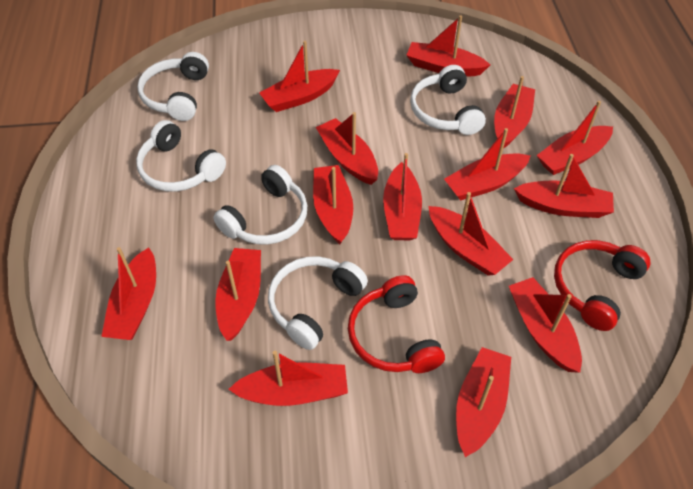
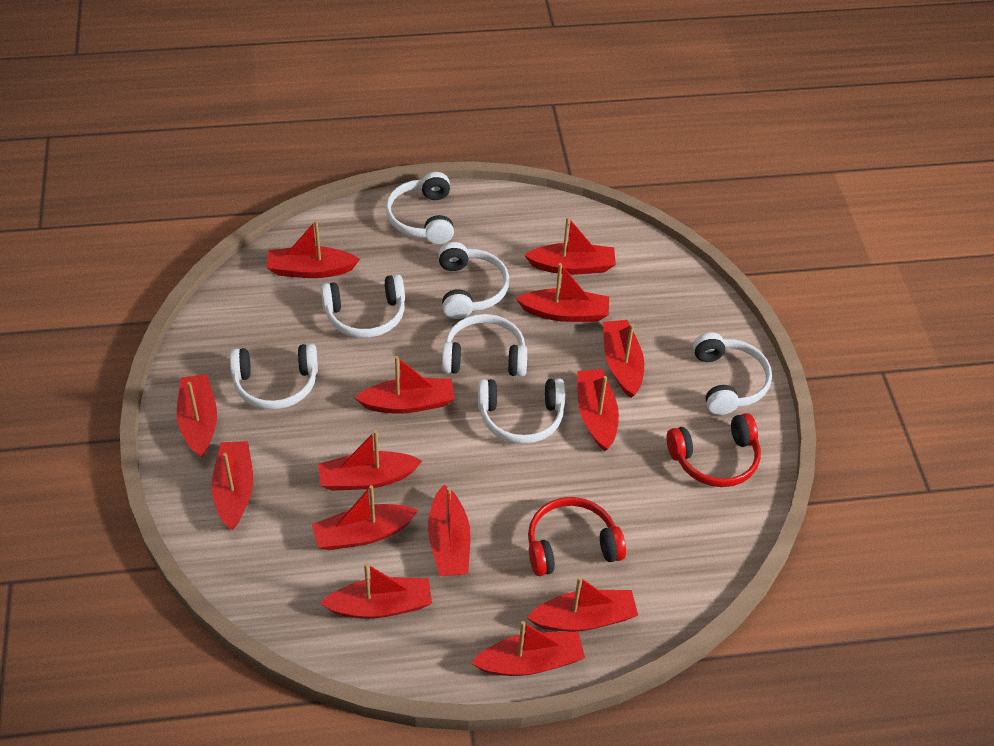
red boat: [101,247,156,340] [215,248,261,341] [229,351,348,406] [259,41,340,112] [313,165,353,244] [316,112,378,185] [383,153,422,241] [406,16,490,76] [429,192,514,276] [444,128,530,201] [456,347,511,457] [494,76,535,148] [509,277,582,373] [514,154,614,218] [537,101,613,175] = 15 -> [177,374,217,458] [211,441,253,530] [267,220,360,278] [312,485,419,550] [318,430,422,491] [320,563,432,619] [355,356,455,414] [428,484,471,576] [471,621,585,676] [516,263,609,322] [524,217,616,275] [527,576,638,632] [577,369,619,451] [603,320,644,398] = 14
white headphones: [136,120,226,192] [137,52,209,121] [213,165,308,245] [268,256,368,350] [410,65,486,135] = 5 -> [230,344,318,410] [321,274,405,338] [386,172,454,244] [438,242,509,319] [442,314,527,376] [478,379,565,444] [693,332,772,415] = 7

